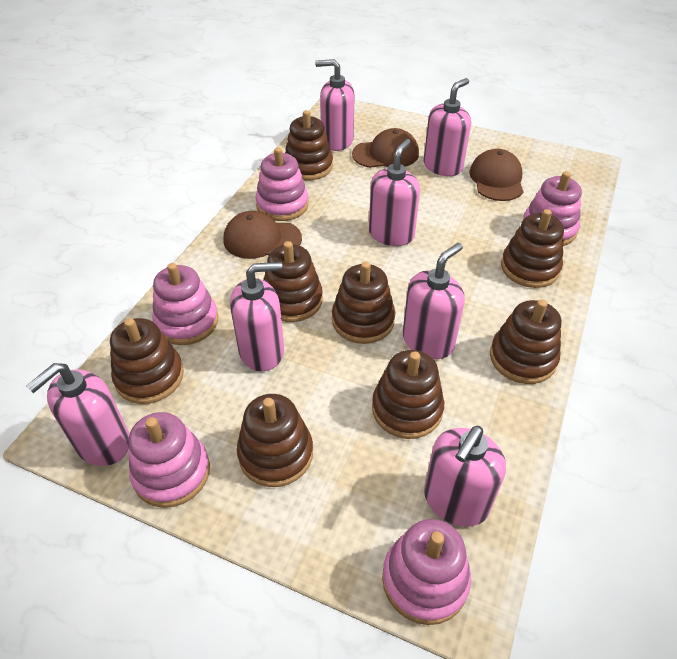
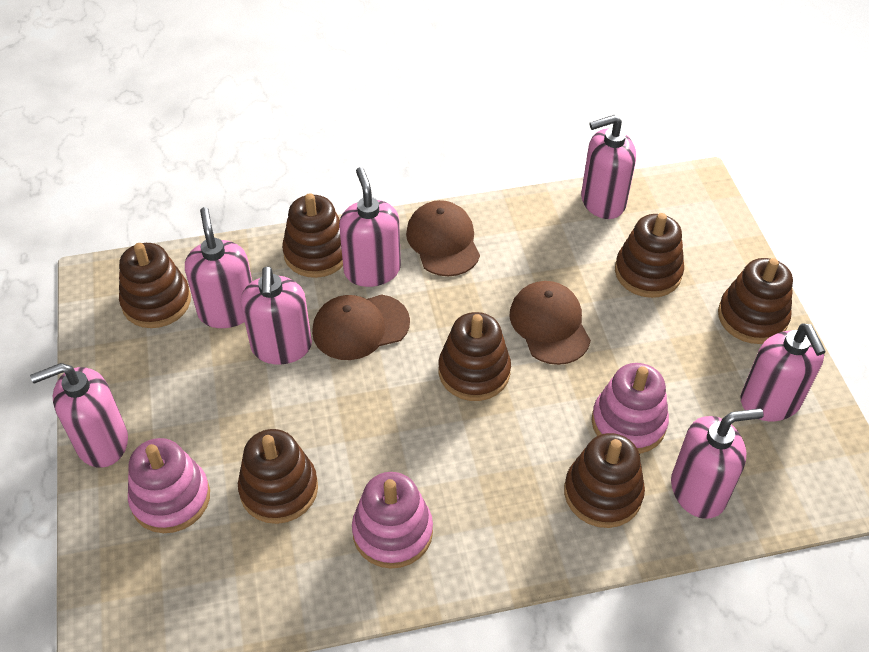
brown stacking toy: [110,318,184,404] [237,394,313,487] [263,241,323,322] [285,110,333,180] [332,262,395,344] [372,350,444,439] [490,299,561,384] [501,209,564,288] = 8 -> [119,243,191,328] [238,429,318,524] [282,193,343,278] [439,312,511,401] [564,433,645,528] [615,213,684,298] [718,258,793,344] = 7
pink stacking toy: [129,412,210,508] [152,263,218,345] [255,147,309,221] [382,519,471,625] [522,171,582,246] = 5 -> [128,438,210,533] [352,472,433,569] [592,363,669,454] = 3

